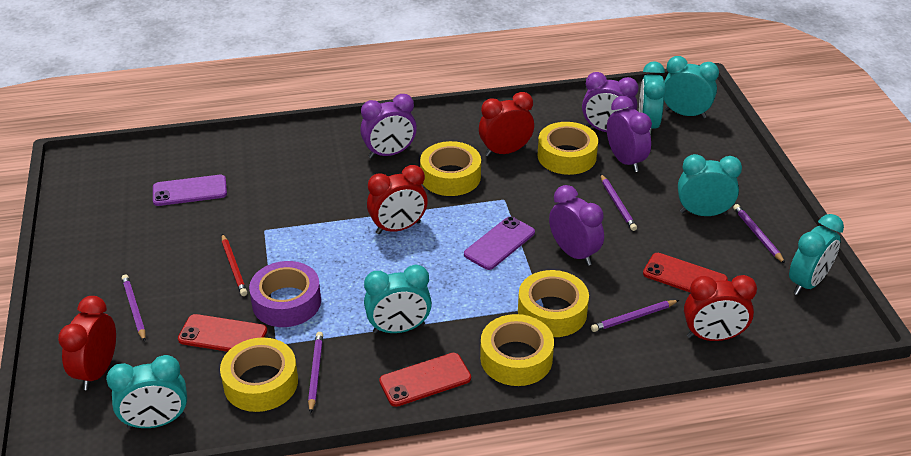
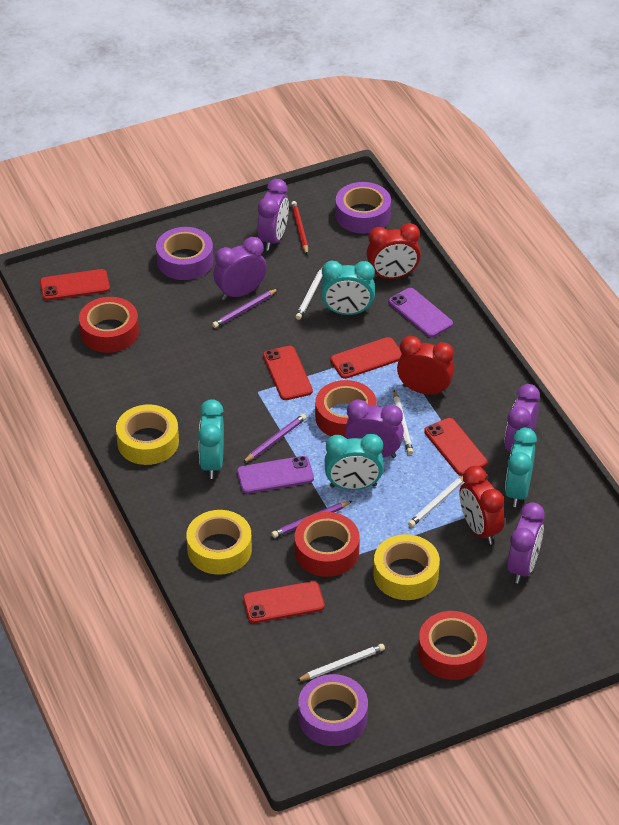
purple clock: [360,94,417,159] [549,185,604,266] [582,72,638,132] [607,96,652,172] = 4 -> [213,237,267,300] [257,179,289,251] [345,399,404,458] [504,384,540,452] [507,502,545,584] = 5
purple pencil: [122,274,146,342] [308,332,323,414] [591,300,679,332] [600,174,637,231] [733,204,785,264] = 5 -> [212,289,278,328] [243,414,307,463] [271,501,352,538] = 3
purple tape: [249,261,321,327] = 1 -> [156,227,214,280] [298,674,368,746] [335,182,391,234] = 3
red clock: [58,296,116,390] [367,165,428,234] [479,92,534,157] [684,275,757,341] = 4 -> [366,223,421,279] [397,336,454,396] [459,466,504,545] = 3
red phone: [178,314,267,352] [379,353,471,407] [643,253,728,292] = 3 -> [40,269,110,301] [243,581,325,623] [263,346,313,400] [330,337,402,379] [424,418,487,476] = 5
red tape: none = 0 -> [79,297,139,353] [295,512,360,577] [315,380,377,438] [418,611,487,680] = 4
turquoise clock: [106,355,187,429] [364,265,432,334] [639,61,666,136] [664,56,719,119] [678,154,742,216] [789,214,844,295] = 6 -> [198,399,224,479] [321,261,375,315] [325,434,384,490] [505,427,537,507] = 4
white pencil: none = 0 -> [295,268,323,320] [296,644,385,681] [393,390,413,455] [408,476,463,527] = 4
yellow tape: [220,338,298,412] [420,141,481,196] [480,314,554,386] [518,270,589,337] [537,122,598,175] = 5 -> [116,404,179,465] [186,510,252,575] [373,534,440,600] = 3

